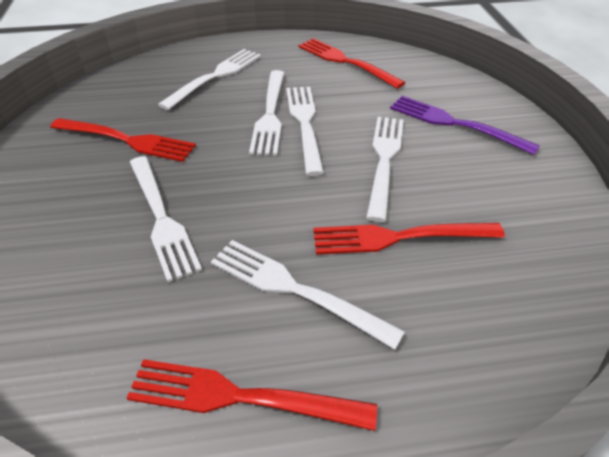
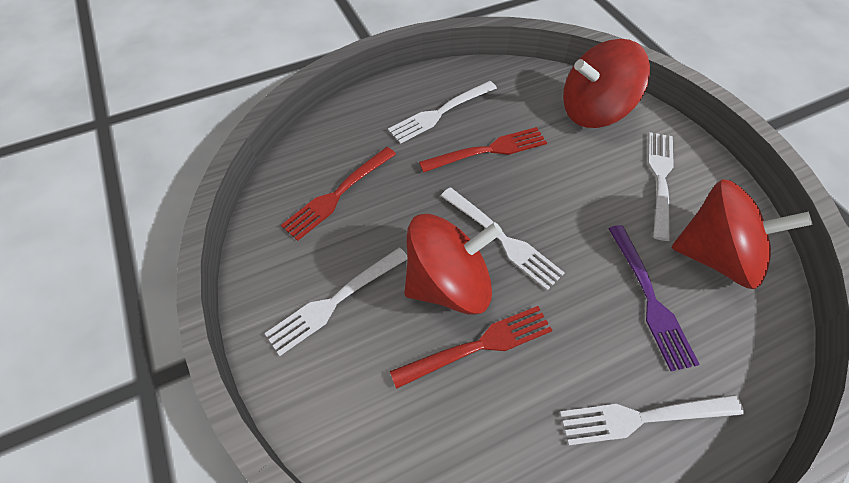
red fork: [50,118,196,162] [127,359,377,431] [298,38,405,89] [313,223,505,255] = 4 -> [281,147,396,241] [390,306,553,389] [419,127,547,173] = 3
red spinning top: none = 0 -> [404,214,503,314] [563,39,650,128] [672,179,813,289] = 3
white fork: [130,156,202,282] [158,49,261,110] [211,240,405,350] [249,70,284,155] [286,87,324,176] [366,117,404,222] = 6 -> [264,248,407,356] [388,81,497,144] [441,187,565,291] [560,395,744,446] [648,132,674,241] = 5

